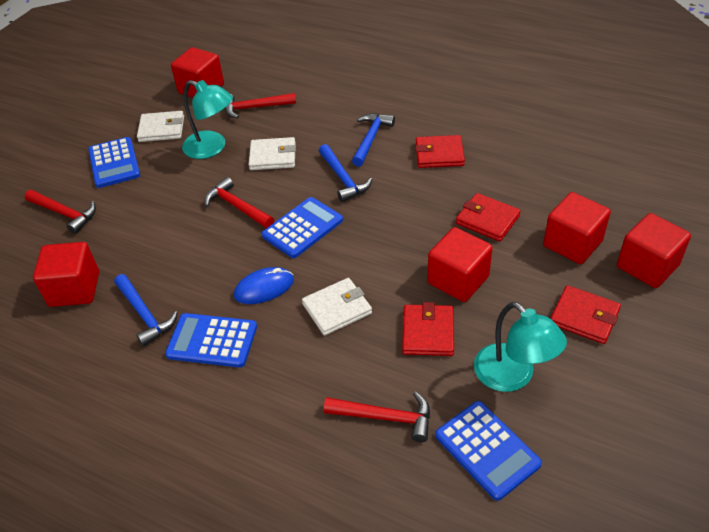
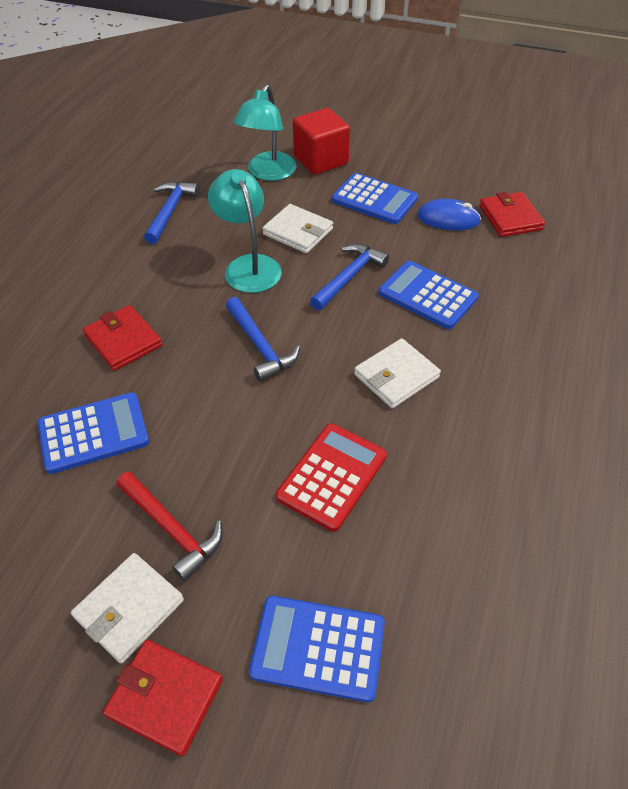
red calculator: none = 0 -> [276,423,387,532] = 1
red cube: [33,242,99,307] [171,47,224,98] [428,227,493,302] [543,192,611,264] [617,213,691,288] = 5 -> [293,108,350,175] = 1
red hammer: [25,190,96,234] [204,177,274,228] [225,93,296,119] [324,392,430,442] = 4 -> [116,471,223,581] = 1
red wallet: [402,302,454,356] [415,135,465,168] [456,193,521,241] [550,285,621,344] = 4 -> [83,305,162,371] [103,640,223,757] [479,192,545,237] = 3

